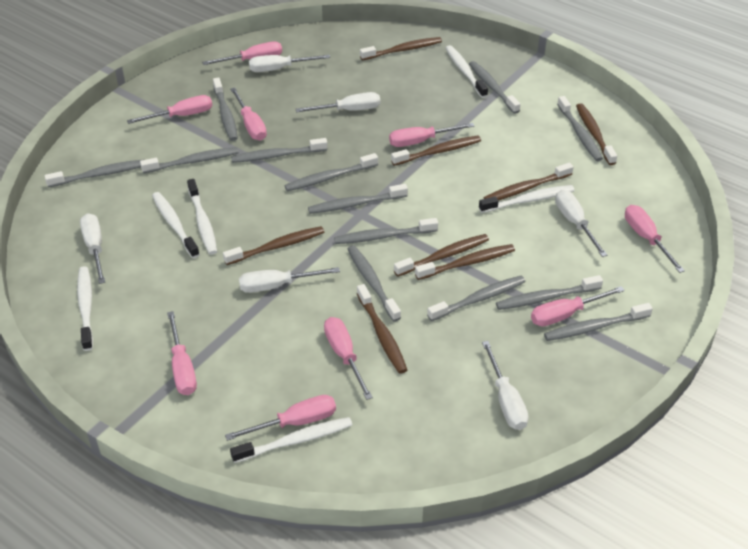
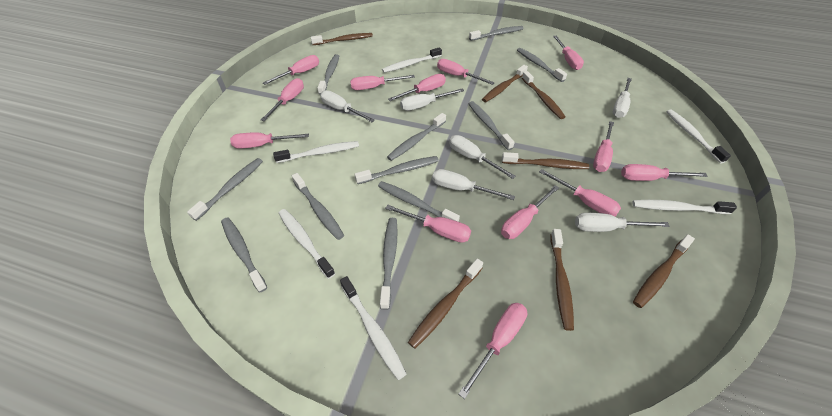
brown toothbrush: [223,226,324,265] [357,284,407,374] [360,37,442,61] [391,136,481,166] [394,234,489,277] [415,244,515,280] [484,163,573,201] [576,103,617,165] = 8 -> [311,33,373,45] [408,259,483,349] [482,65,528,102] [502,152,589,169] [522,71,565,119] [550,229,574,331] [633,234,695,308] = 7
grey toothbrush: [45,159,145,188] [140,147,239,173] [213,78,238,141] [231,138,328,163] [285,153,378,191] [308,184,408,214] [334,218,438,244] [347,245,401,322] [427,276,525,321] [469,61,521,114] [496,275,603,310] [544,303,653,341] [557,96,603,161] = 13 -> [187,158,263,221] [221,217,267,293] [292,173,344,240] [317,54,339,95] [354,156,439,184] [378,181,460,222] [380,218,398,310] [387,113,446,161] [468,101,515,150] [469,26,524,41] [517,48,567,82] = 11
pink screwdriver: [127,95,212,124] [167,311,197,395] [202,42,282,65] [225,395,336,441] [230,88,267,141] [324,317,373,400] [389,123,474,147] [531,286,625,326] [625,205,685,273] = 9 -> [230,132,309,149] [261,78,304,121] [263,55,319,85] [350,75,415,90] [385,205,471,243] [388,74,446,101] [437,59,495,85] [459,303,527,399] [501,185,559,239] [539,169,621,217] [553,36,584,70] [593,121,614,172] [621,164,708,181] = 13

